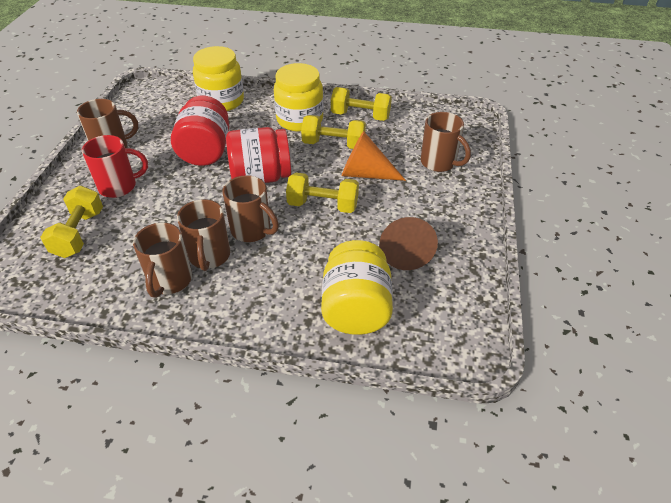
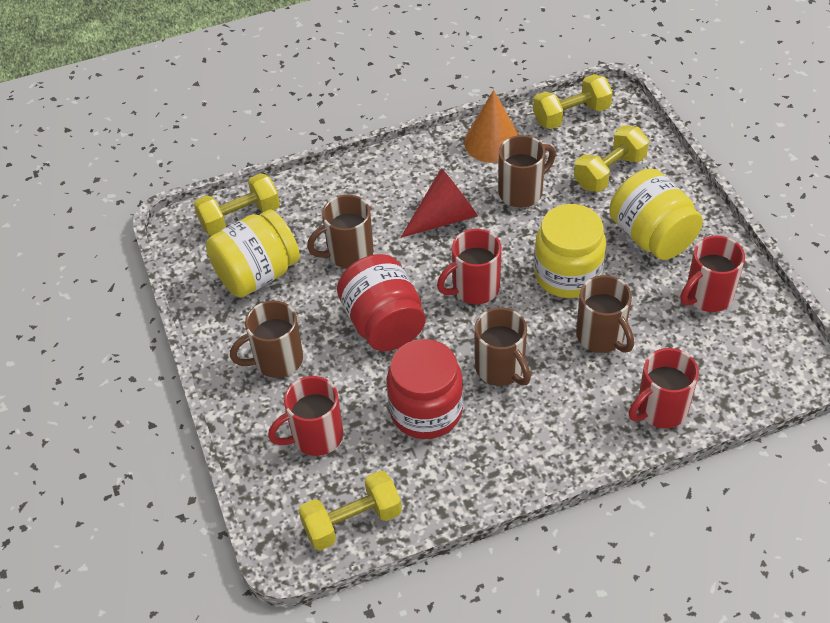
brown cone: [379,217,438,270] = 1 -> none = 0
red cone: none = 0 -> [401,168,478,238] = 1
red mug: [82,135,148,198] = 1 -> [268,376,343,456] [437,229,502,304] [629,348,699,428] [680,236,745,312] = 4

